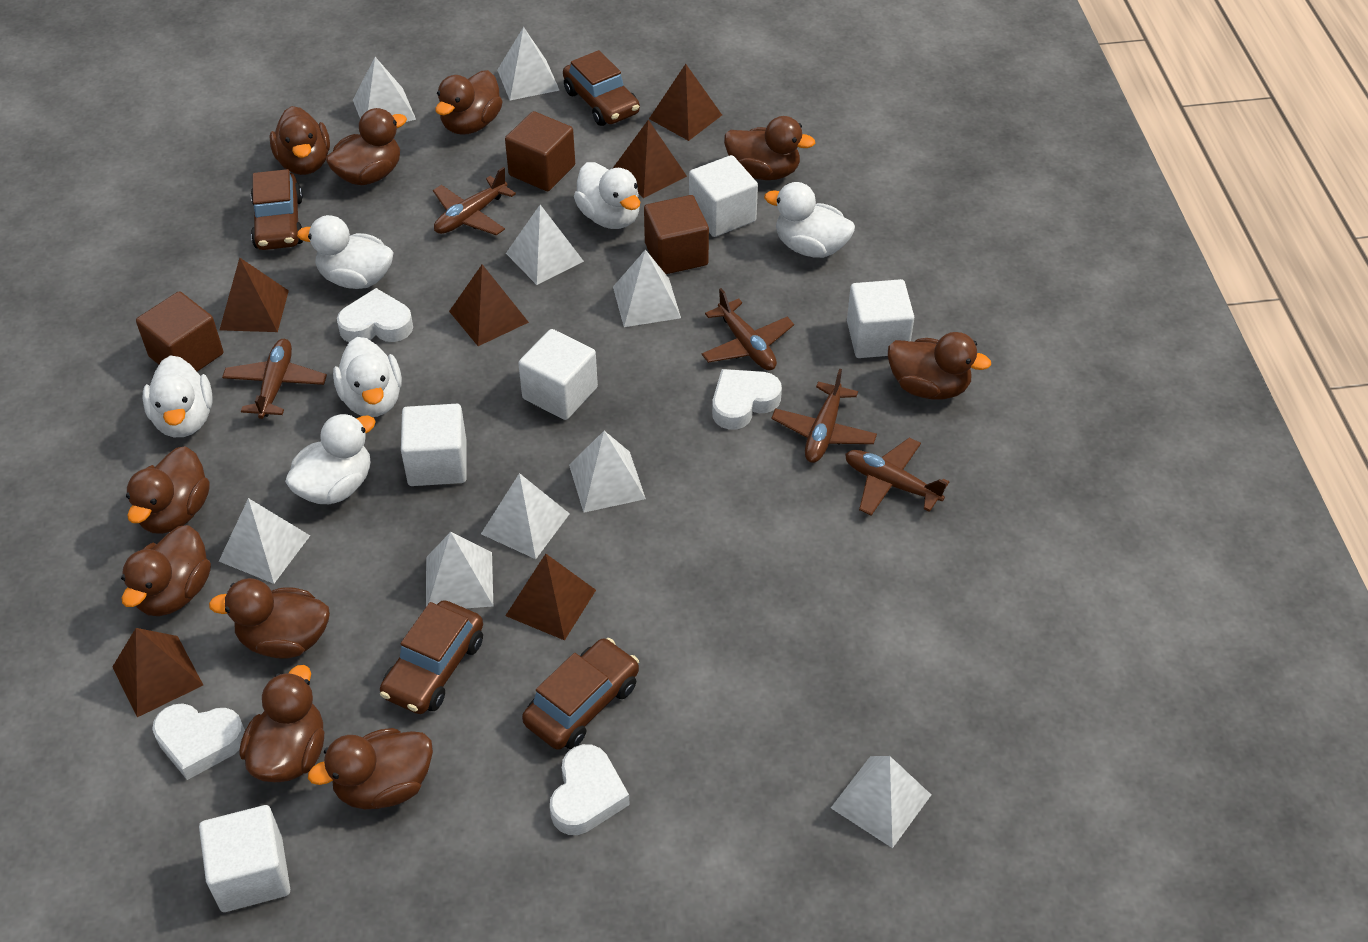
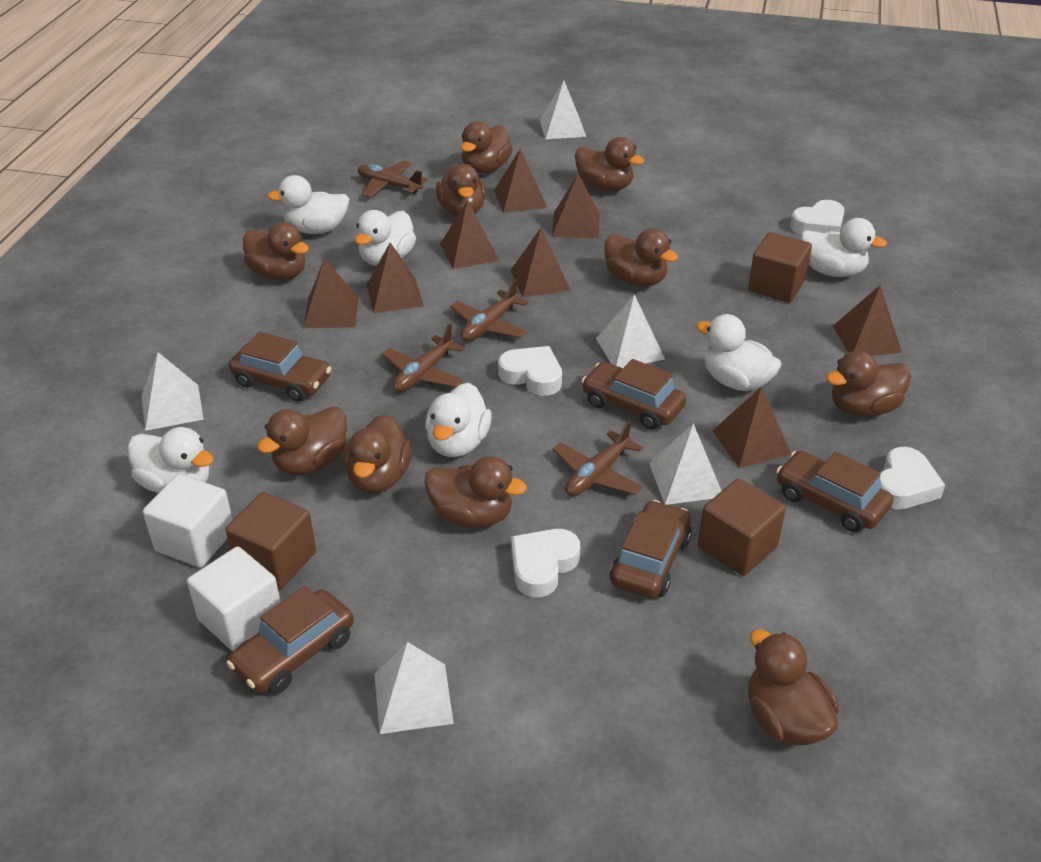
brown car: [251,169,303,250] [380,600,483,714] [522,638,639,750] [563,50,640,126] = 4 -> [226,586,354,694] [229,332,332,402] [582,359,686,430] [610,500,692,598] [776,451,893,532] = 5
brown plane: [222,339,327,419] [433,167,516,235] [702,288,794,370] [771,369,877,463] [845,438,949,516] = 5 -> [358,161,428,197] [382,324,464,392] [450,279,528,341] [552,420,643,496] = 4
brown pyramid: [112,628,203,717] [220,258,289,332] [449,264,529,346] [505,554,596,640] [612,120,687,198] [649,64,722,141] = 6 -> [303,259,359,328] [367,242,424,313] [440,200,499,269] [494,148,547,213] [511,228,571,298] [552,174,600,239] [712,387,791,468] [833,285,902,356] = 8
white cube: [199,805,290,912] [401,404,467,486] [518,329,598,420] [689,155,758,237] [847,279,914,358] = 5 -> [143,474,233,567] [187,546,281,651] = 2
white pyramid: [219,498,310,584] [353,57,416,122] [426,532,493,608] [481,473,570,559] [497,27,560,100] [506,205,584,285] [569,431,646,513] [613,250,681,327] [831,756,931,848] = 9 -> [141,352,204,431] [374,642,454,734] [540,81,586,139] [596,294,665,368] [649,423,721,505] = 5

